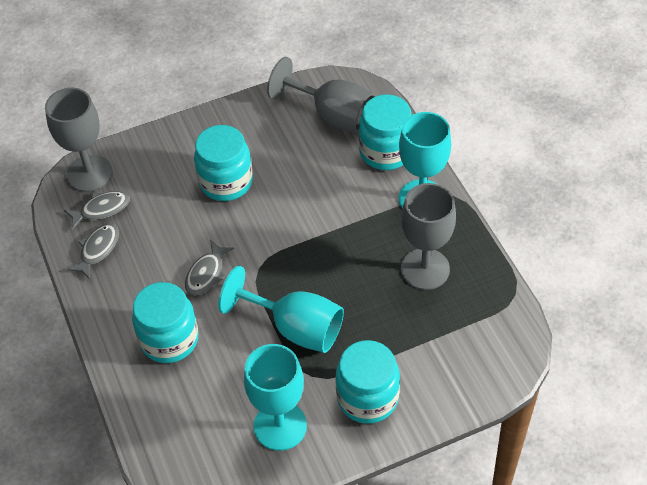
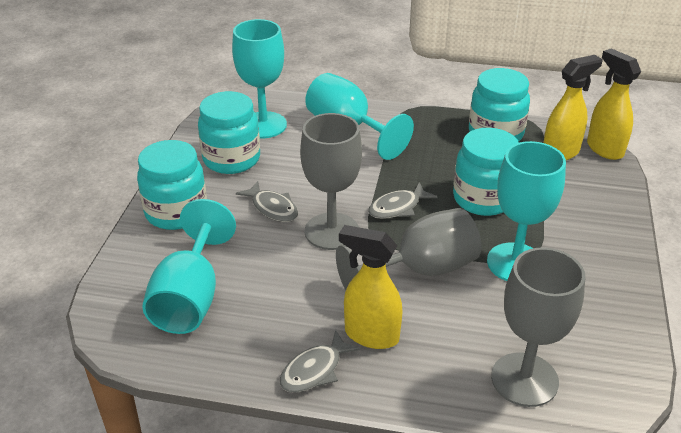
turquoise goblet: [218,266,344,353] [244,344,307,451] [399,112,451,208] = 3 -> [142,199,236,334] [232,19,287,138] [305,73,414,160] [487,141,566,281] = 4
yellow spray bottle: none = 0 -> [339,225,402,349] [544,55,603,160] [587,48,641,160] = 3

